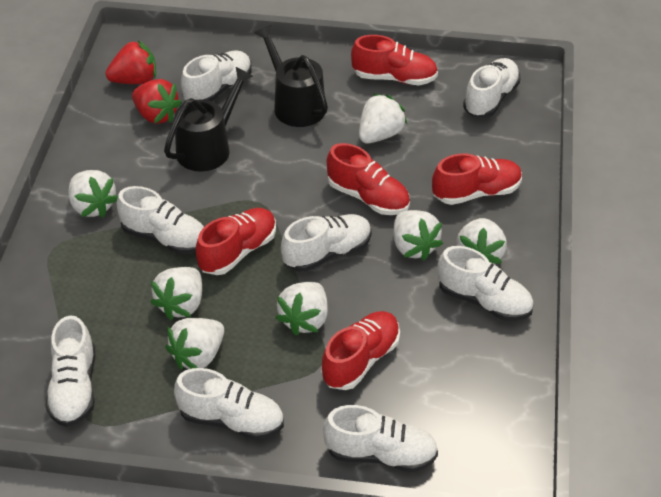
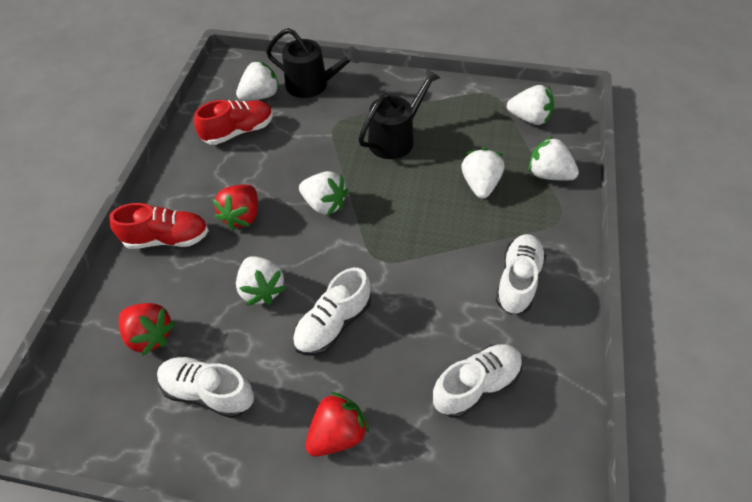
red shoe: [195,208,276,275] [321,311,400,390] [327,143,410,215] [351,35,438,85] [432,154,522,205] = 5 -> [109,203,209,249] [194,100,273,145] = 2
red strawberry: [105,40,156,84] [132,79,182,124] = 2 -> [119,303,175,356] [212,184,258,230] [305,392,369,457] = 3
white shoe: [46,315,95,427] [116,186,204,254] [174,368,284,440] [181,51,252,101] [281,214,372,272] [323,405,438,472] [437,246,533,321] [463,58,520,117] = 8 -> [157,356,254,418] [293,268,371,356] [433,344,523,418] [496,234,546,315] = 4
white strawberry: [68,170,118,218] [150,267,202,320] [165,318,224,369] [276,282,328,336] [359,94,407,144] [393,210,443,261] [456,218,507,264] = 7 -> [236,60,280,101] [236,256,286,305] [299,171,348,216] [462,148,504,199] [507,85,554,125] [529,136,579,181] = 6

